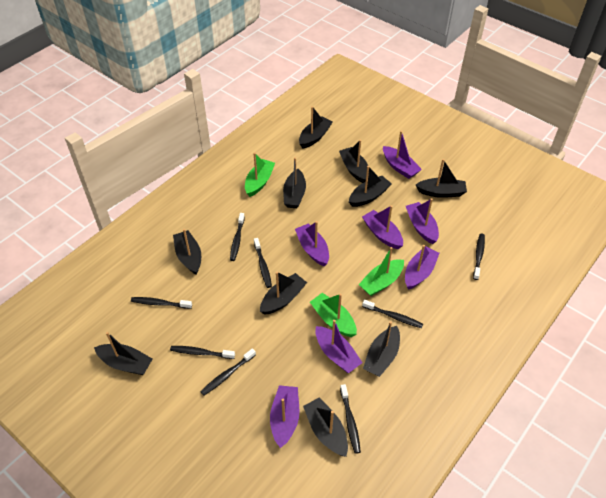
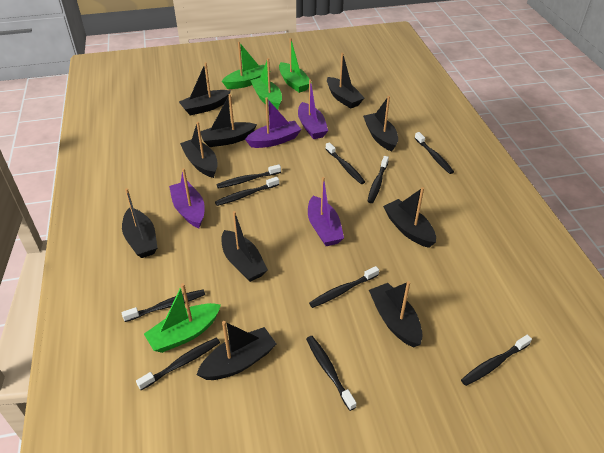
black toothbrush: [131,297,192,309] [170,346,235,359] [201,348,256,396] [230,213,245,261] [254,238,272,288] [340,384,361,454] [362,300,423,328] [473,233,485,280] = 8 -> [121,290,205,322] [136,337,220,390] [215,177,279,206] [216,164,281,188] [306,336,357,411] [309,266,379,308] [326,142,365,184] [367,156,389,203] [415,132,454,174] [461,335,532,386] = 10
green boat: [245,152,275,197] [310,293,357,337] [358,247,404,296] = 3 -> [144,283,221,353] [222,42,265,89] [250,58,282,110] [279,38,312,93] = 4
purple boat: [270,385,299,448] [295,221,329,266] [315,320,362,373] [362,205,403,249] [383,131,422,179] [405,245,439,290] [406,198,439,244] = 7 -> [169,168,205,228] [245,98,302,148] [298,80,328,139] [308,177,344,246] = 4

